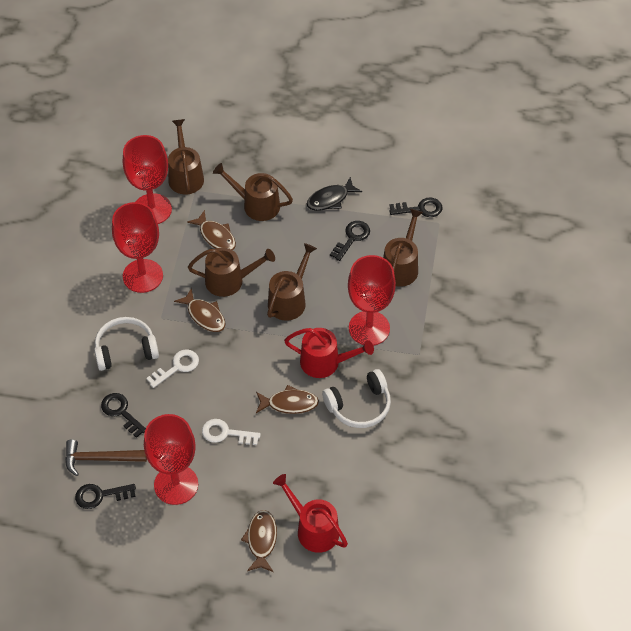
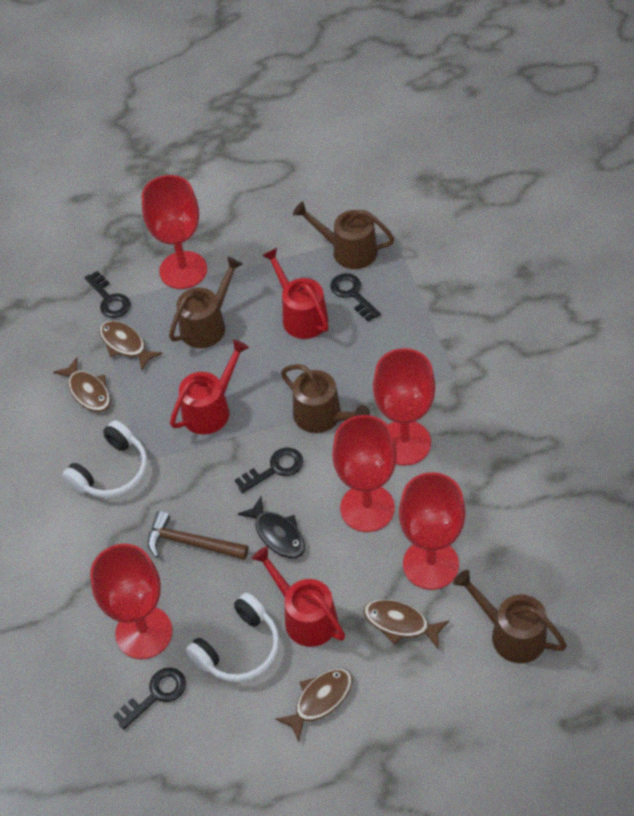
brown watering can: [168,119,204,195] [188,248,275,297] [213,163,293,221] [267,243,317,321] [383,209,423,287] = 5 -> [169,257,243,348] [281,364,370,433] [293,201,394,269] [453,570,567,663] = 4
red goblet: [112,202,163,293] [123,135,172,224] [144,414,198,505] [348,255,396,346] = 4 -> [90,544,172,659] [142,175,207,289] [332,415,397,532] [373,348,435,466] [399,472,465,590] = 5
red watering can: [273,474,348,553] [284,328,374,378] = 2 -> [170,339,249,435] [252,546,345,647] [262,248,329,339] = 3
white key: [146,350,199,388] [202,419,261,445] = 2 -> none = 0

